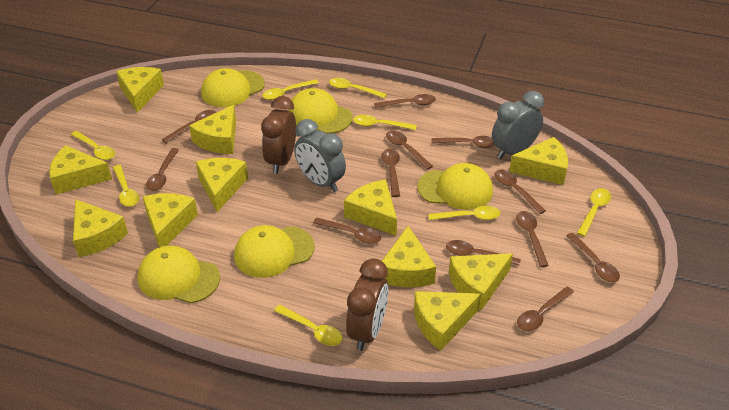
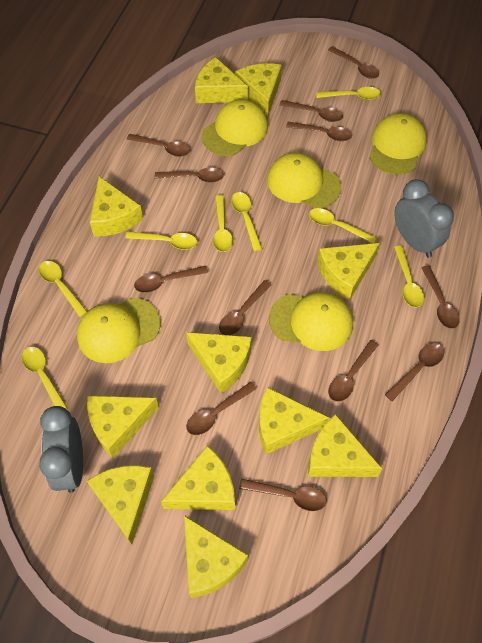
brown clock: [261,96,296,174] [346,259,388,351] = 2 -> none = 0

